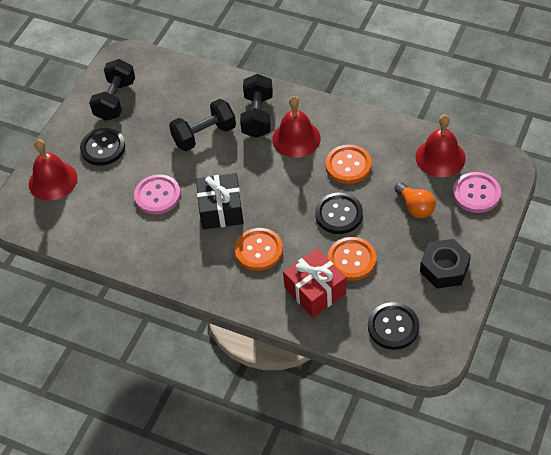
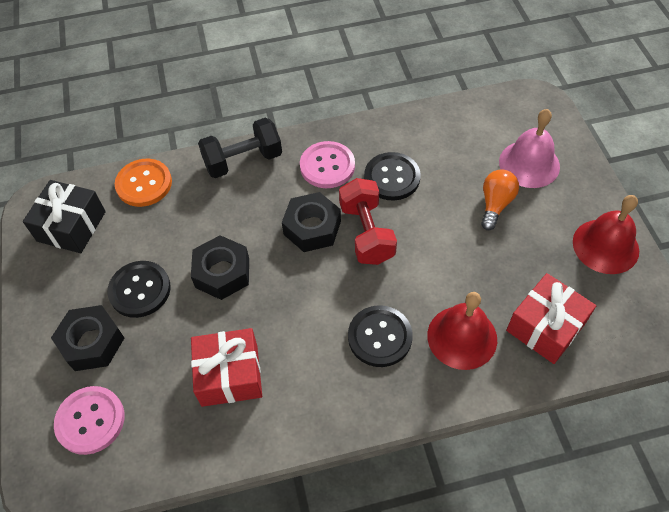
black dumbbell: [89,59,135,121] [169,99,236,151] [240,74,273,138] = 3 -> [198,117,282,178] = 1
black nut: [420,239,471,288] = 1 -> [51,305,124,371] [191,235,249,300] [282,192,341,252] = 3
orange button: [234,228,283,271] [326,145,372,184] [327,237,376,281] = 3 -> [115,159,172,207] = 1
pink bell: none = 0 -> [499,109,560,188] = 1
red bell: [29,139,78,201] [272,96,321,158] [416,115,466,177] = 3 -> [427,292,497,370] [573,195,639,274] = 2
red dumbbell: none = 0 -> [339,178,397,265] = 1
red gift: [283,249,346,318] = 1 -> [191,328,262,407] [506,273,596,364] = 2

